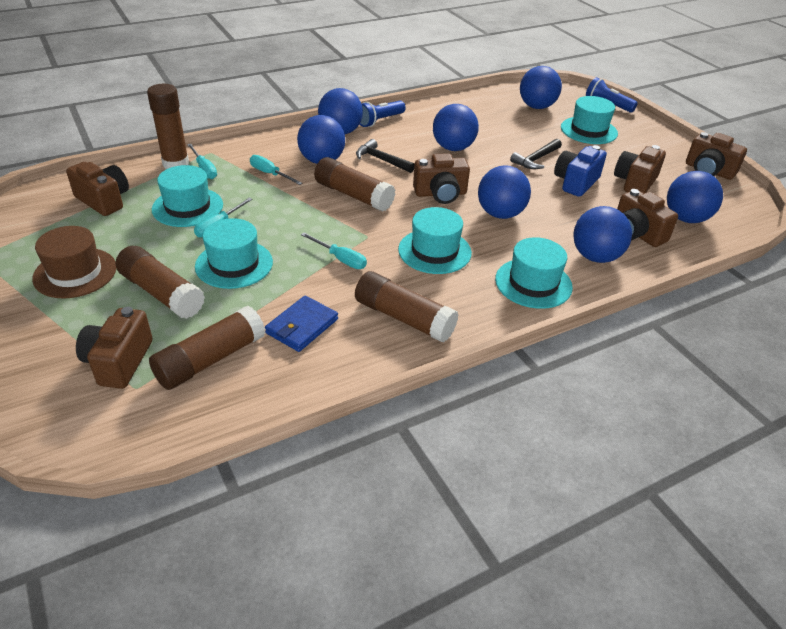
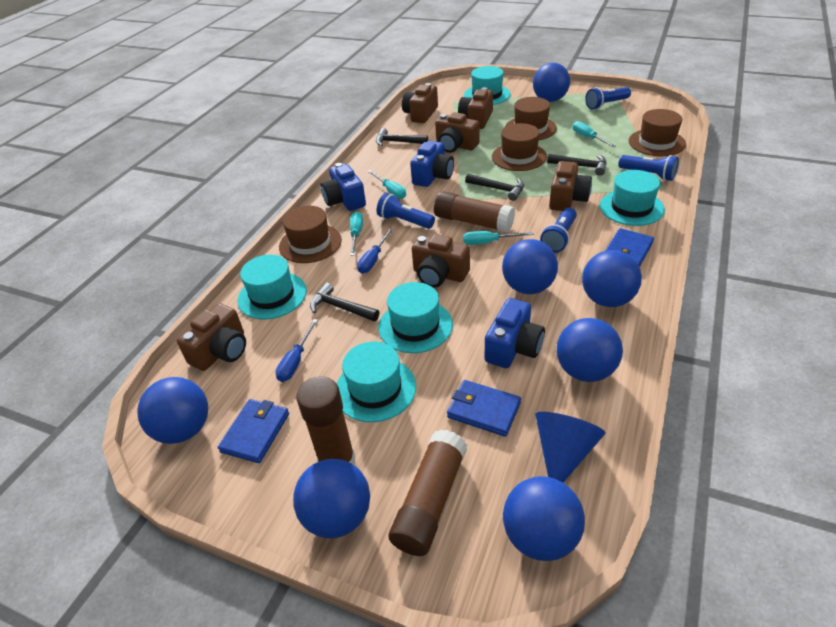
black hammer: [356,139,415,173] [510,139,562,169] = 2 -> [310,282,379,321] [376,128,428,146] [465,174,524,201] [547,154,607,176] = 4
blue camera: [554,145,607,197] = 1 -> [320,163,366,211] [410,141,454,187] [485,298,545,368] = 3
blue cone: none = 0 -> [535,412,606,482] = 1
blue flashlight: [360,100,406,127] [586,77,638,113] = 2 -> [376,193,435,229] [540,208,577,253] [585,87,631,109] [618,155,679,181] = 4
blue screwdriver: none = 0 -> [275,319,318,382] [357,229,393,273] = 2
blue wallet: [265,295,338,352] = 1 -> [218,399,289,463] [447,380,521,437] [605,228,654,267] = 3
brown glue stick: [116,246,205,319] [147,84,189,169] [149,306,265,390] [314,157,395,212] [355,271,459,342] = 5 -> [296,376,355,465] [389,429,467,556] [434,191,515,233] = 3
brown hat: [32,226,116,299] = 1 -> [279,206,342,263] [492,123,547,171] [505,97,557,140] [629,109,686,156] = 4

